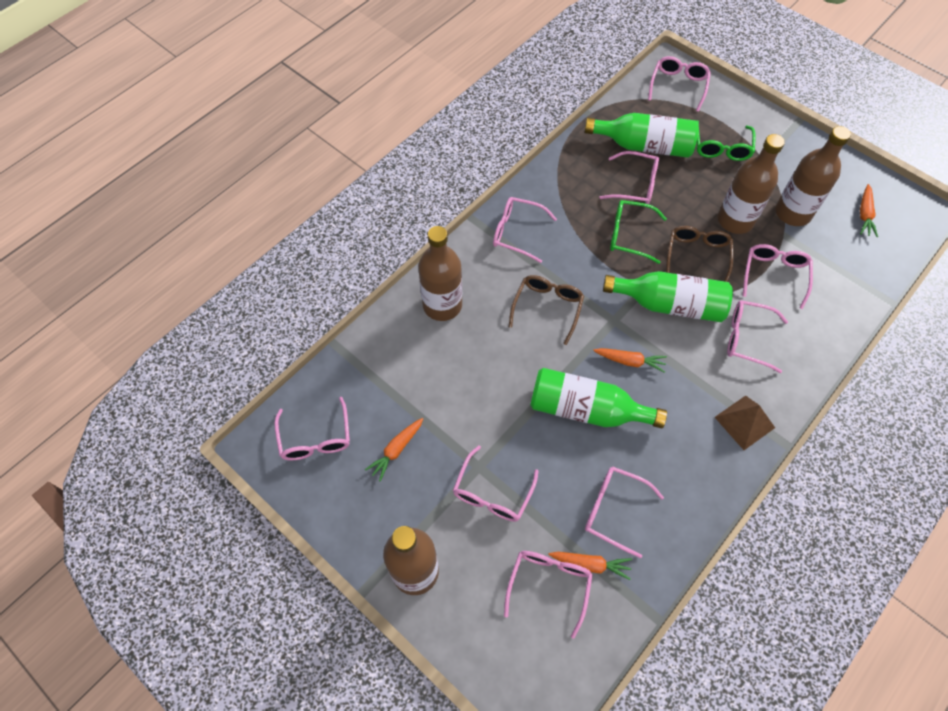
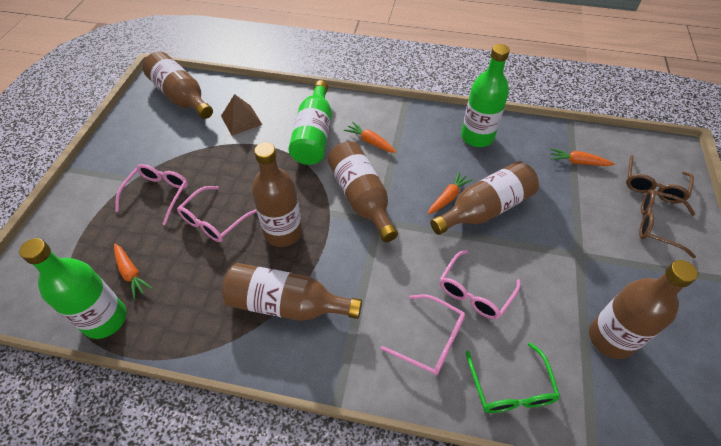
brown bottle: [383,526,439,595] [418,226,462,321] [718,134,785,234] [775,126,851,226] = 4 -> [143,51,213,119] [222,263,362,321] [252,143,303,247] [327,141,398,242] [430,161,539,235] [589,260,698,359] = 6
green glasses: [610,200,667,264] [697,120,756,161] = 2 -> [466,342,560,413] = 1
pink glasses: [274,397,350,460] [453,446,539,522] [493,197,557,263] [504,551,593,639] [585,466,664,558] [599,151,659,204] [648,56,711,112] [727,300,788,373] [743,244,813,309] = 9 -> [115,164,188,225] [177,186,257,242] [381,294,465,375] [440,250,520,319] = 4

